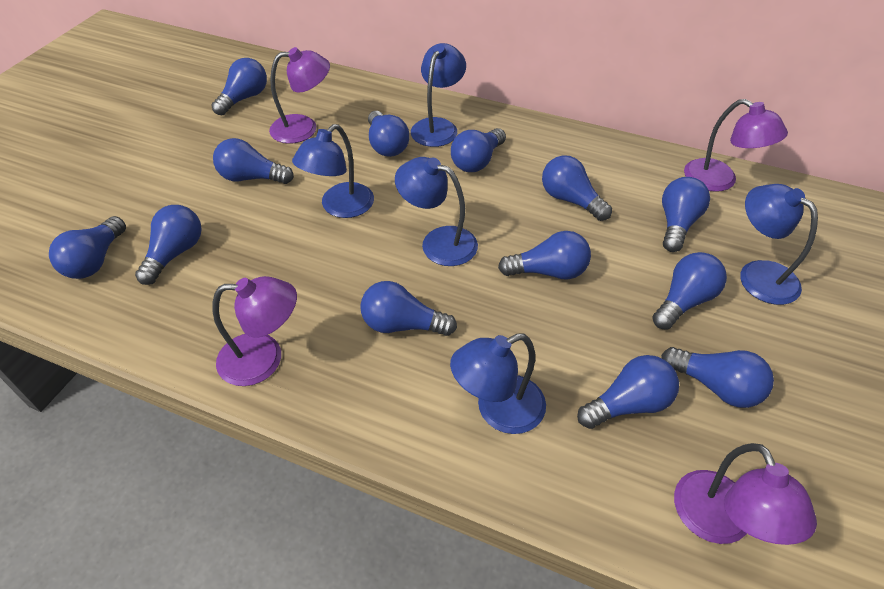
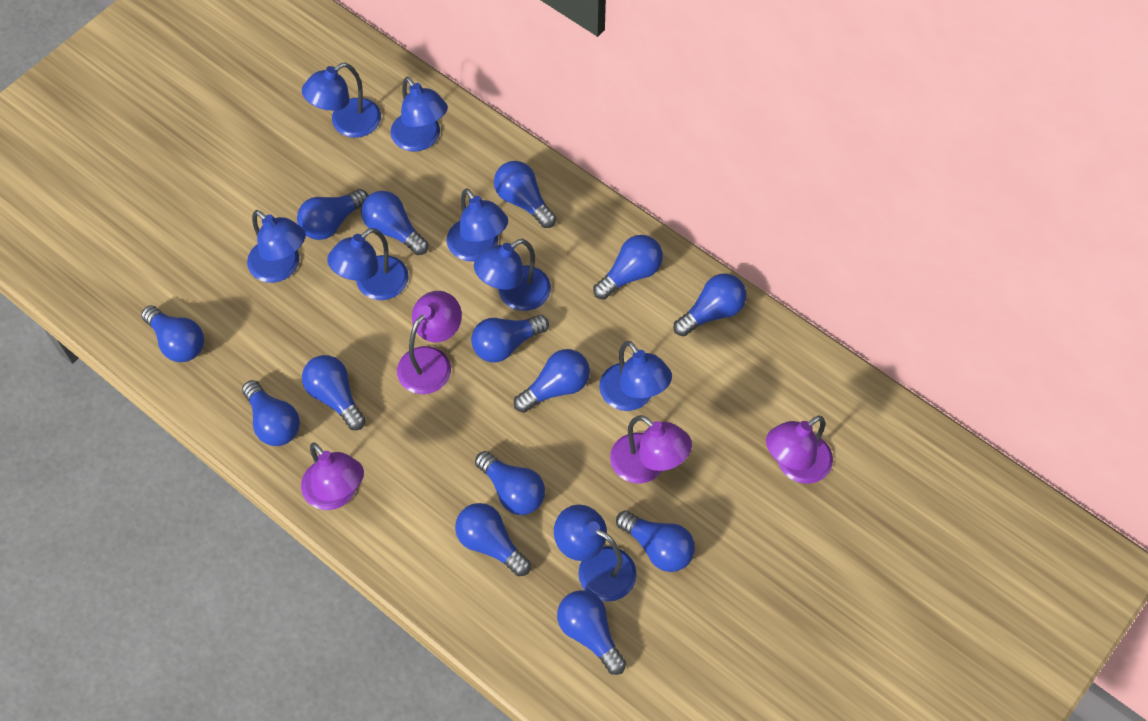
blue lamp: [292,124,374,218] [395,157,478,266] [411,43,466,147] [450,333,546,434] [740,184,818,305] = 5 -> [247,210,306,283] [302,62,381,138] [327,228,409,300] [390,77,448,152] [447,188,508,262] [474,239,551,311] [554,505,637,602] [599,341,672,411] = 8
blue light bulb: [49,216,126,279] [135,205,202,285] [211,58,267,115] [213,138,294,184] [360,281,457,336] [368,111,409,157] [451,128,506,172] [498,231,591,280] [542,155,612,221] [577,355,679,429] [652,252,727,330] [661,347,774,408] [662,177,710,252] = 13 -> [141,305,204,362] [242,380,300,446] [297,189,369,240] [302,355,366,430] [361,191,429,255] [455,503,531,576] [471,315,549,362] [475,451,545,515] [494,161,556,228] [514,349,590,413] [557,590,626,675] [593,235,663,299] [616,510,695,572] [674,273,747,336] = 14

